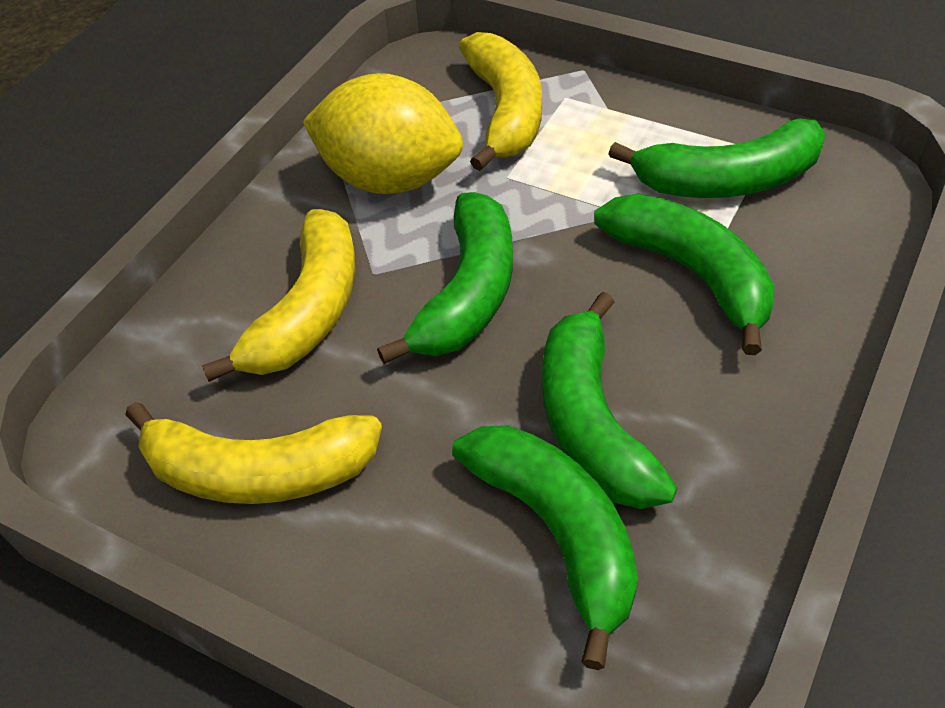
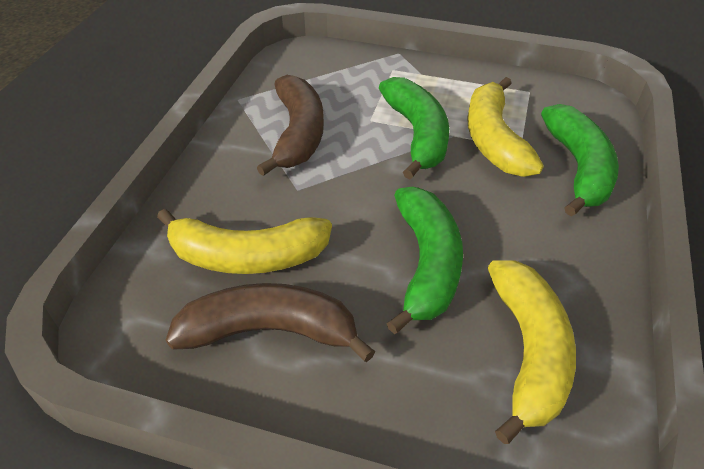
brown banana: none = 0 -> [166,283,375,362] [257,75,324,176] = 2
green banana: [377,192,513,364] [452,425,638,670] [542,292,677,509] [594,194,774,355] [608,118,826,198] = 5 -> [379,77,449,179] [386,187,463,334] [541,104,619,216] = 3
yellow lemon: [302,73,463,194] = 1 -> none = 0

